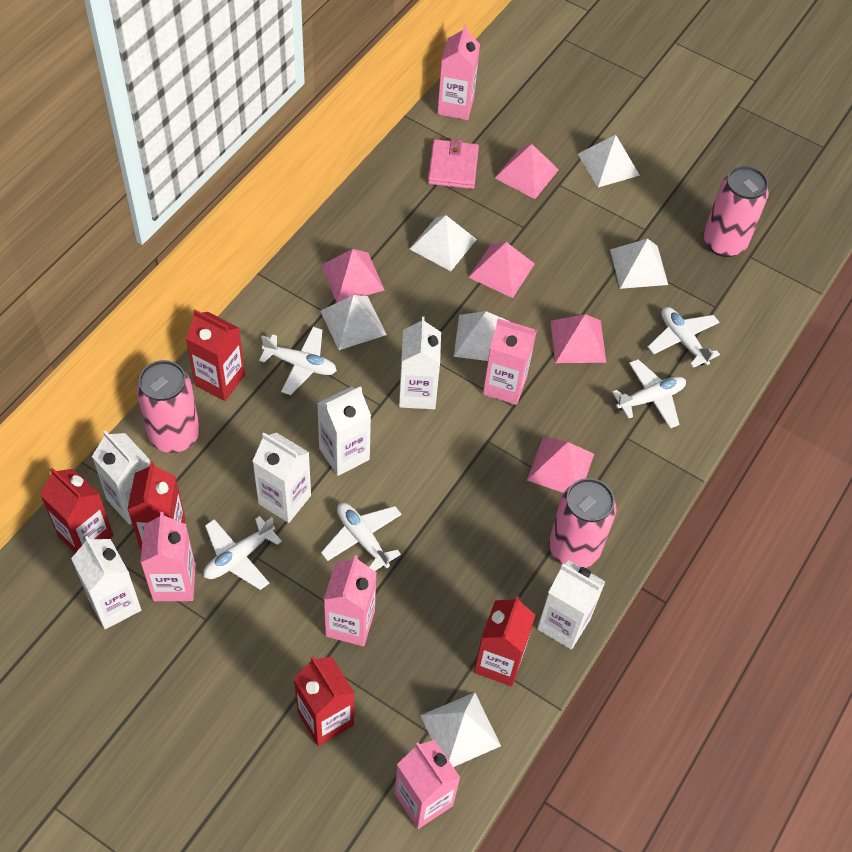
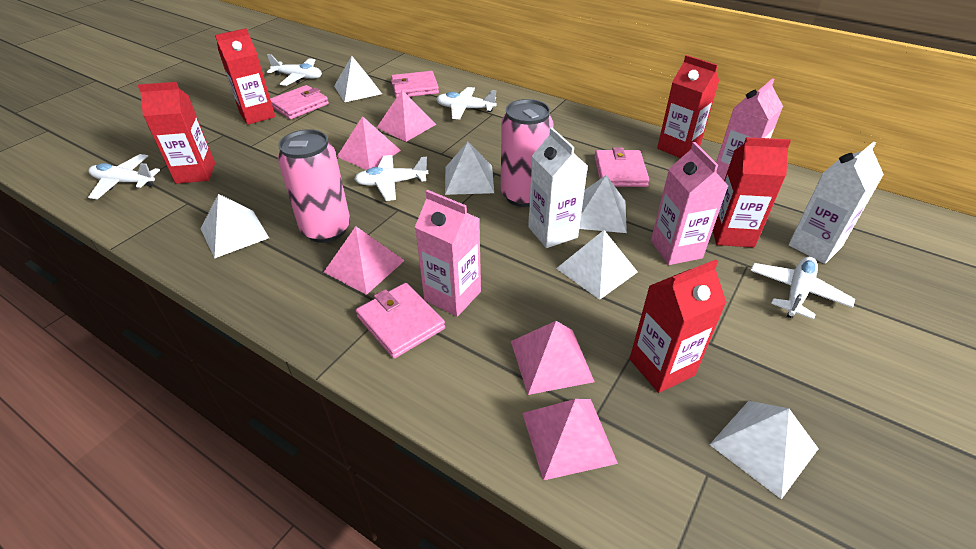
pink can: [136,360,200,453] [549,478,616,568] [704,166,769,257] = 3 -> [278,129,350,243] [501,99,554,207] = 2
pink carton: [140,512,196,601] [324,555,377,646] [394,740,460,829] [437,25,480,120] [483,318,537,405] = 5 -> [415,190,481,317] [651,142,728,265] [716,78,783,180] = 3
pink wallet: [428,139,479,189] = 1 -> [270,85,329,119] [356,283,445,359] [391,71,439,98] [595,147,650,187] = 4
white carton: [71,536,141,629] [92,431,150,525] [253,433,311,523] [317,386,371,476] [399,316,441,409] [537,561,606,650] = 6 -> [528,128,588,248] [788,142,884,264] = 2

